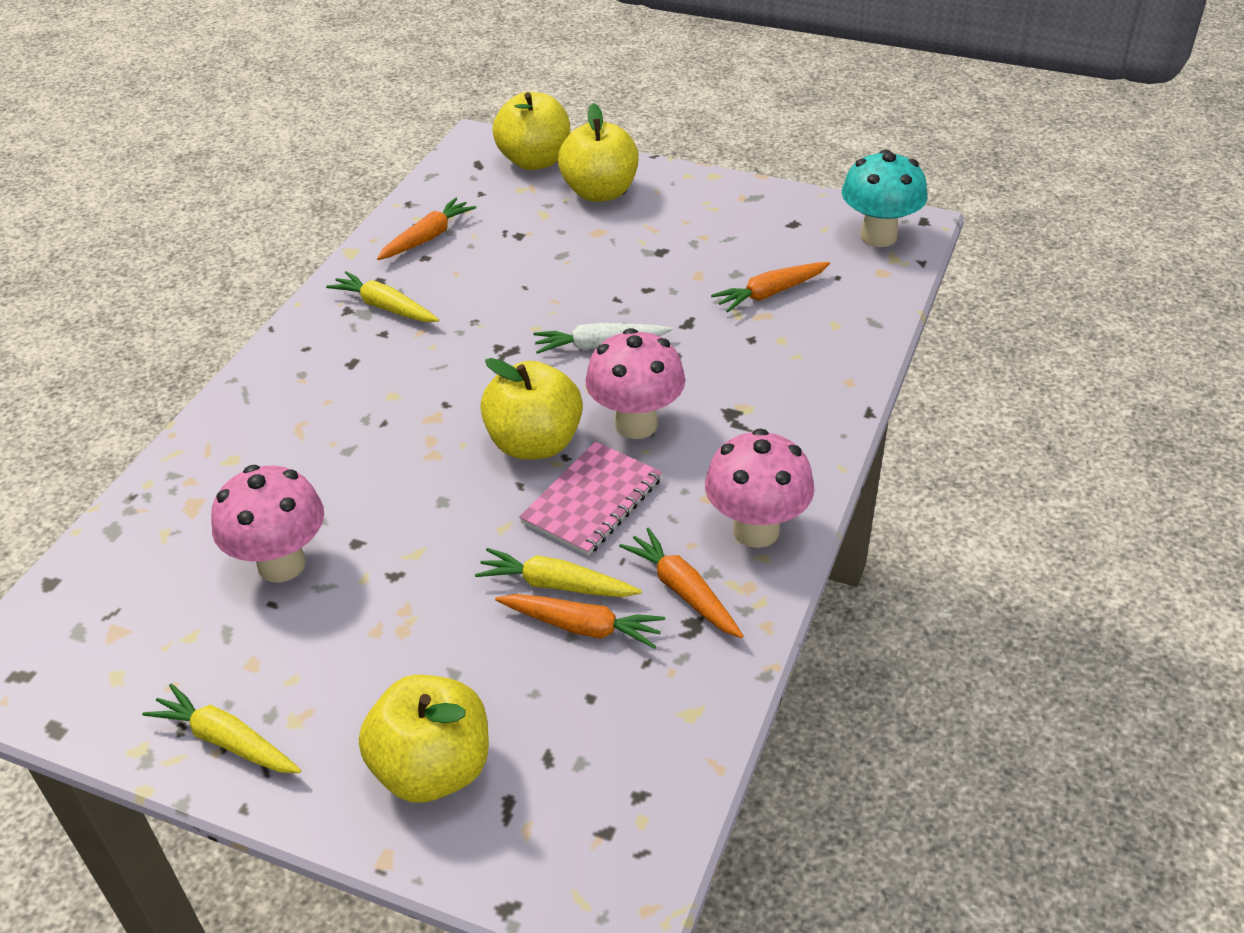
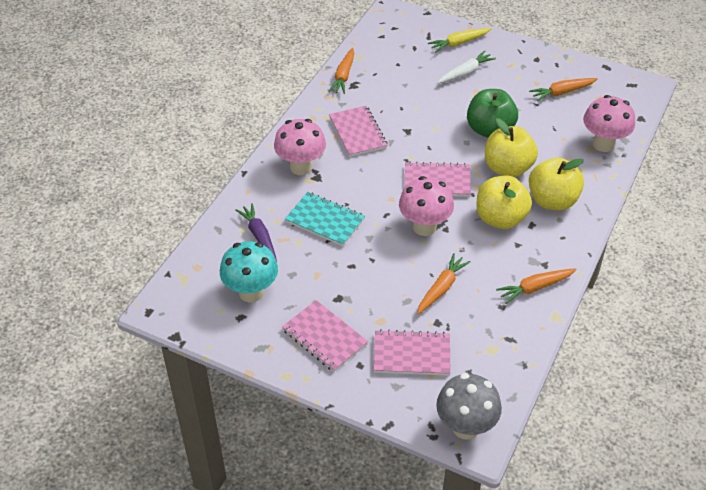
green apple: none = 0 -> [467,89,518,138] = 1
grey mushroom: none = 0 -> [436,373,502,440] = 1
pink notebook: [519,442,662,556] = 1 -> [282,300,368,372] [329,106,388,157] [374,329,451,376] [405,162,471,197] = 4
purple carrot: none = 0 -> [235,203,277,262] = 1
turquoise notebook: none = 0 -> [285,192,365,246] = 1
yellow apple: [359,675,489,803] [480,358,583,459] [492,92,570,170] [558,103,639,202] = 4 -> [476,176,532,229] [485,118,538,177] [529,158,584,210] = 3
yellow carrot: [142,684,301,773] [326,271,439,322] [475,548,642,597] = 3 -> [428,28,492,52] = 1

